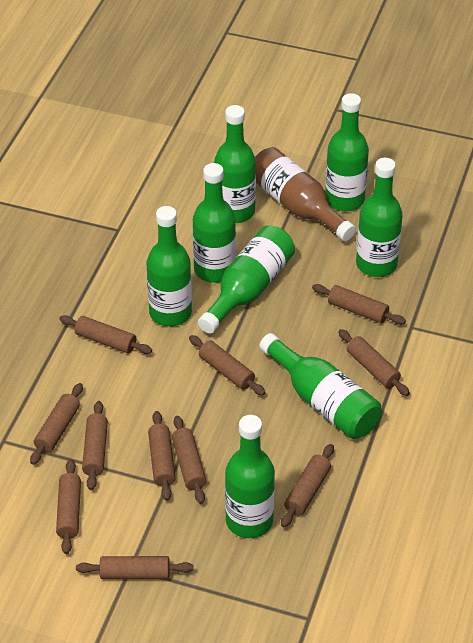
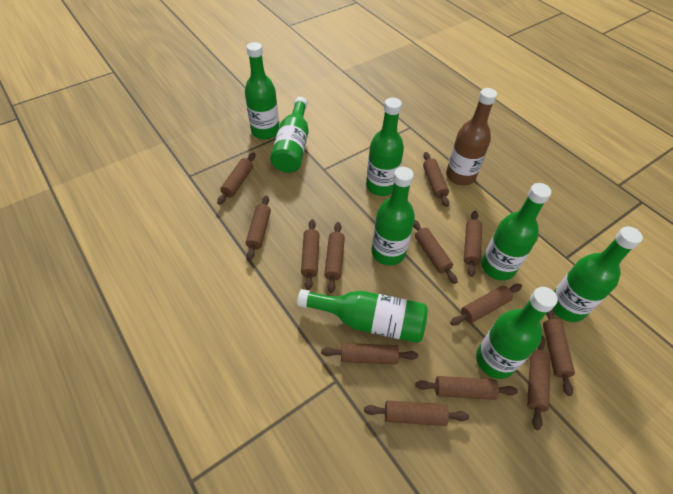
brown rolling pin: [30,383,83,465] [56,459,81,554] [59,315,152,354] [76,556,194,579] [82,401,108,490] [148,411,175,501] [172,416,207,504] [189,335,266,396] [281,444,334,527] [312,284,406,325] [338,329,410,396] = 11 -> [217,152,255,205] [246,195,271,261] [301,219,320,290] [321,343,418,364] [324,222,345,293] [364,400,469,426] [413,220,458,284] [416,376,518,400] [423,152,449,207] [450,284,522,326] [464,211,482,277] [527,335,551,430] [543,309,575,396] = 13

